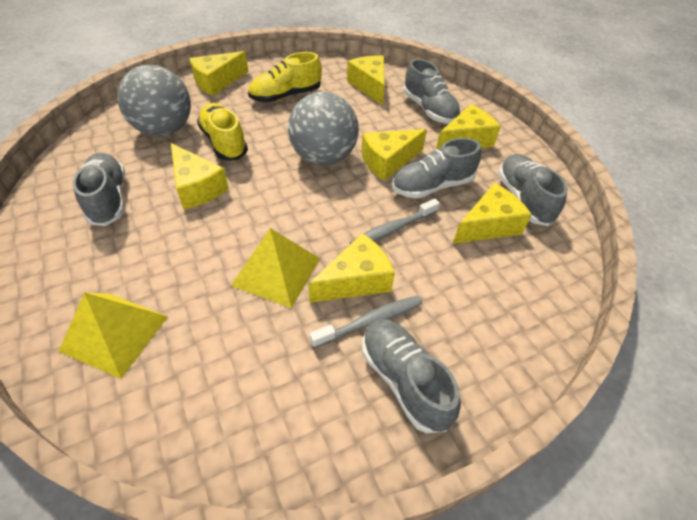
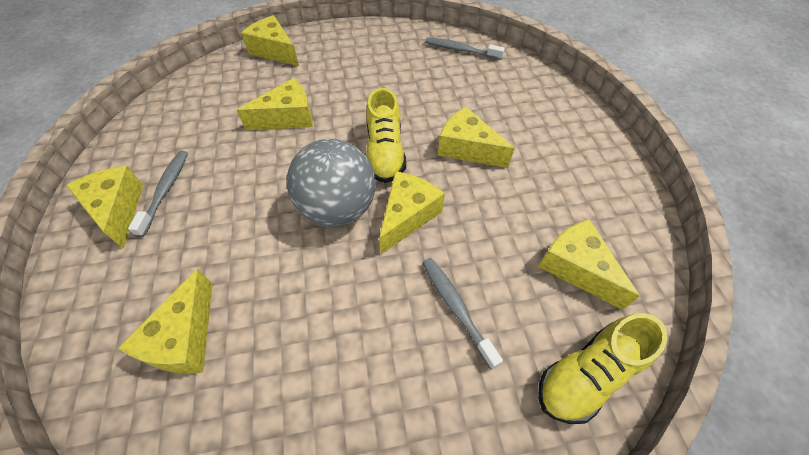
grey ball: [117,65,191,136] [288,92,359,165] = 2 -> [286,139,376,227] = 1
grey shoe: [73,153,125,226] [362,319,461,433] [392,138,481,199] [403,59,461,124] [498,154,568,226] = 5 -> none = 0
grey toothbrush: [310,295,422,348] [350,199,440,244] = 2 -> [128,151,188,237] [422,258,503,370] [425,37,505,60] = 3
yellow pyramid: [58,293,168,379] [231,228,320,308] = 2 -> none = 0

